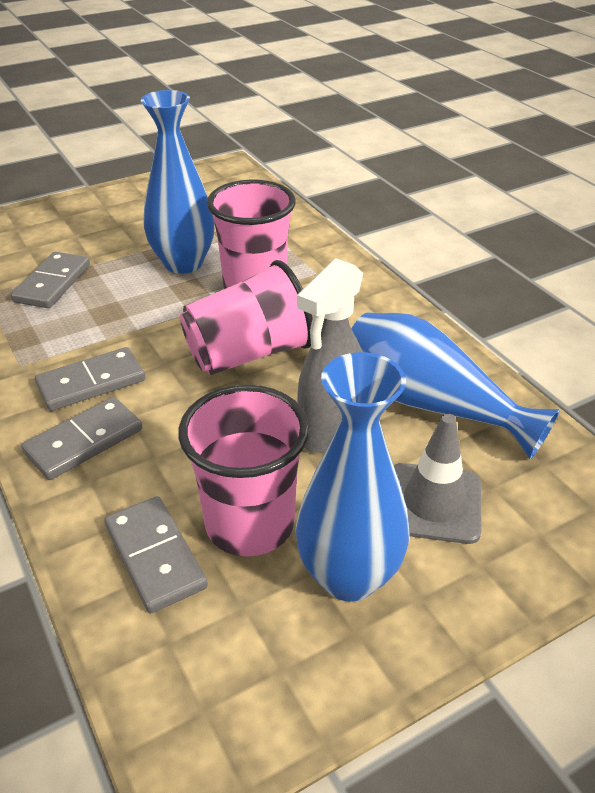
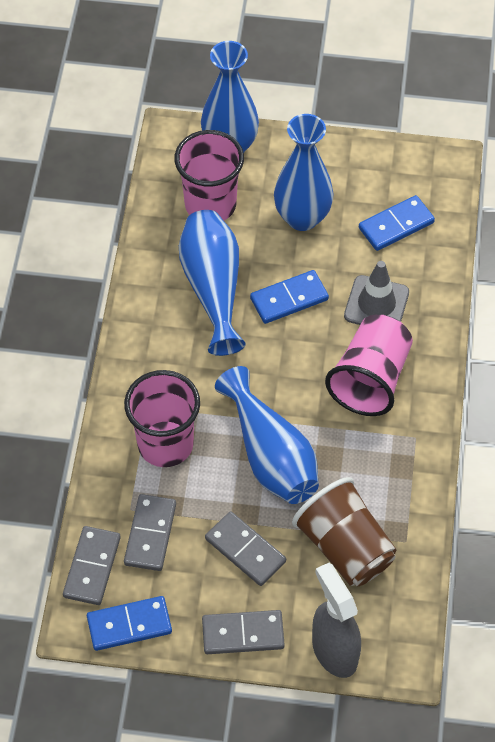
blue domino: none = 0 -> [87,596,172,651] [250,270,329,324] [359,195,435,251] = 3
blue vase: [141,90,215,274] [296,352,410,602] [351,312,560,460] = 3 -> [179,210,246,356] [201,41,259,153] [215,366,319,504] [274,114,333,231] = 4
brown cup: none = 0 -> [292,477,397,586] = 1

